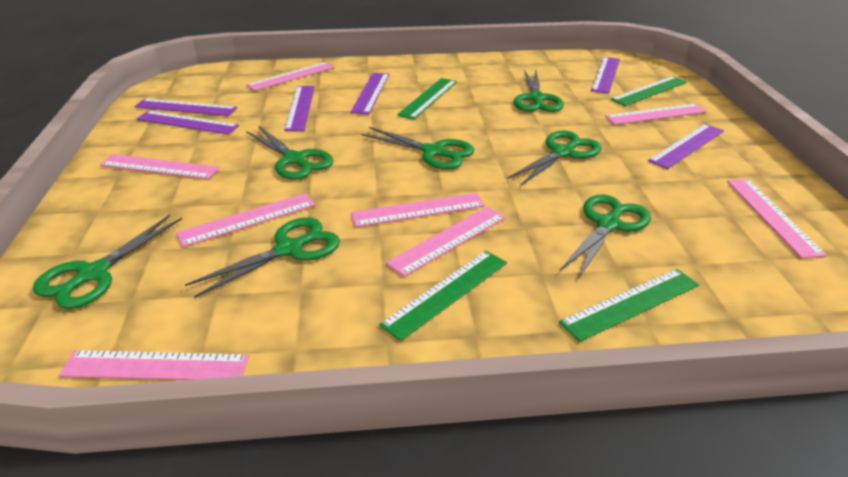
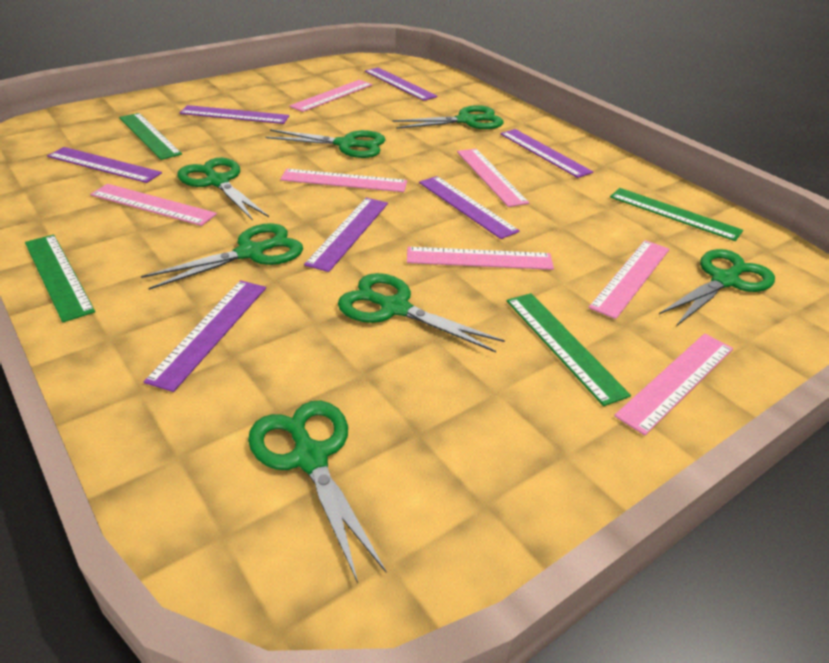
pink ruler: [59,350,249,380] [100,154,220,179] [176,193,316,247] [246,62,335,91] [351,193,485,227] [386,207,506,277] [605,103,707,125] [727,179,827,258] = 8 -> [90,184,217,226] [280,169,407,192] [289,80,372,112] [407,247,554,270] [457,149,529,207] [588,240,670,319] [614,333,733,436] = 7
purple ruler: [135,99,237,116] [136,111,239,135] [284,86,315,131] [350,73,390,114] [591,57,620,94] [648,124,724,169] = 6 -> [47,147,162,183] [144,280,266,392] [180,105,289,124] [304,198,388,272] [365,67,438,101] [419,176,520,239] [500,129,593,178] = 7

